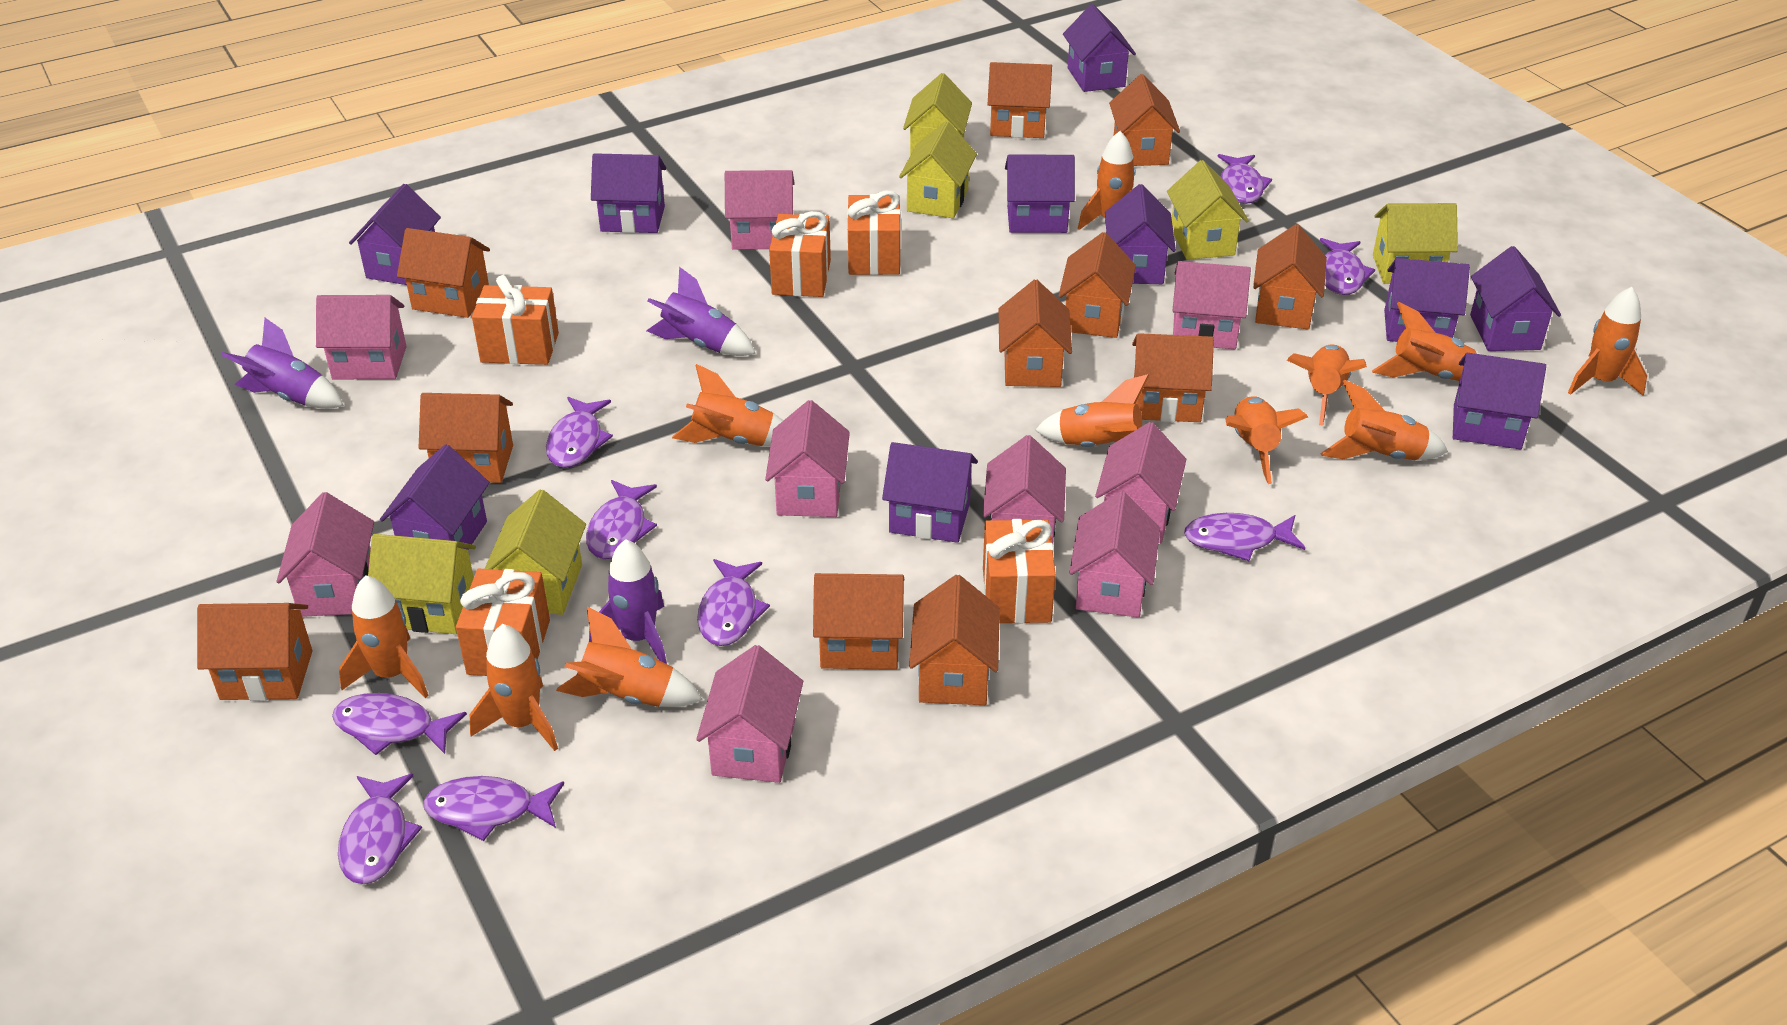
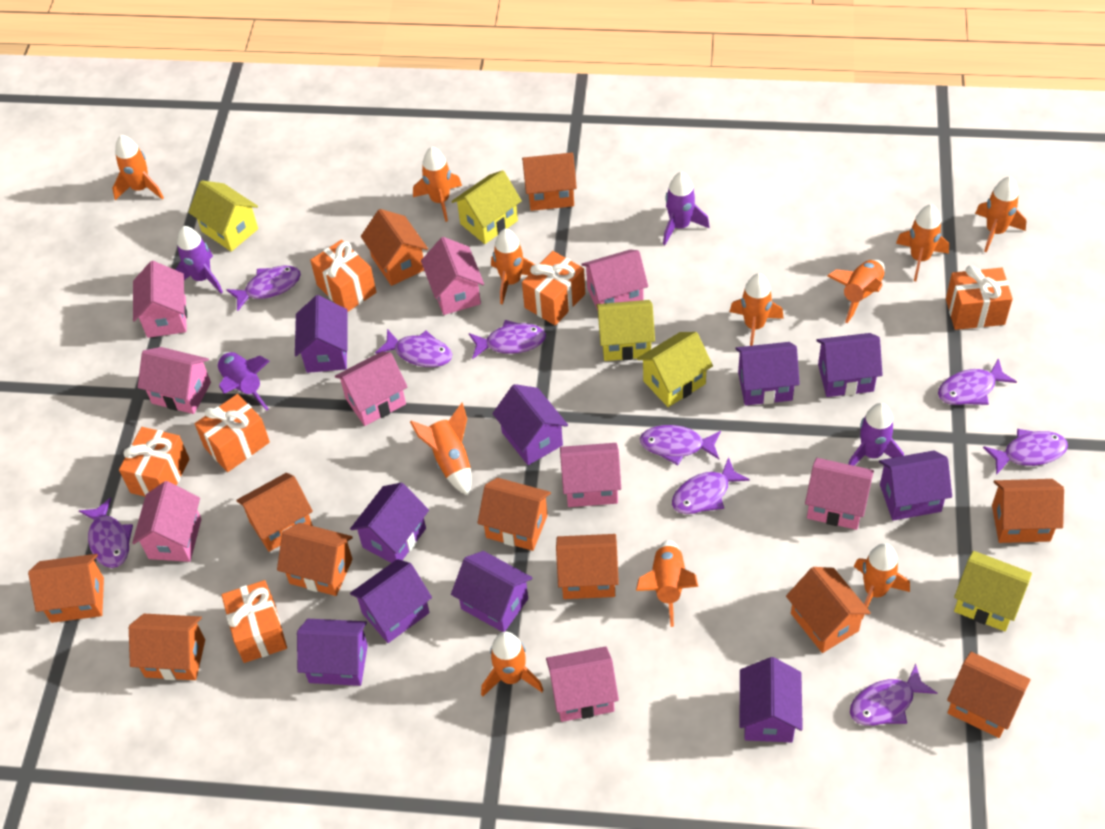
orange gift: [456,569,550,676] [472,275,559,365] [769,211,831,297] [847,191,901,275] [983,519,1056,624] = 5 -> [119,427,190,497] [195,394,270,472] [221,580,287,663] [310,240,377,312] [522,251,585,325] [946,265,1013,330] = 6
purple rocket: [221,318,344,409] [589,539,667,664] [646,267,756,356] = 3 -> [175,226,223,293] [217,352,269,410] [663,172,710,245] [848,403,904,466] = 4
yellow house: [368,534,476,634] [485,490,586,615] [899,121,977,218] [903,73,972,156] [1167,160,1249,260] [1373,203,1458,284] = 6 -> [188,180,258,252] [451,170,522,244] [596,300,655,361] [637,332,713,407] [954,551,1032,632] = 5

